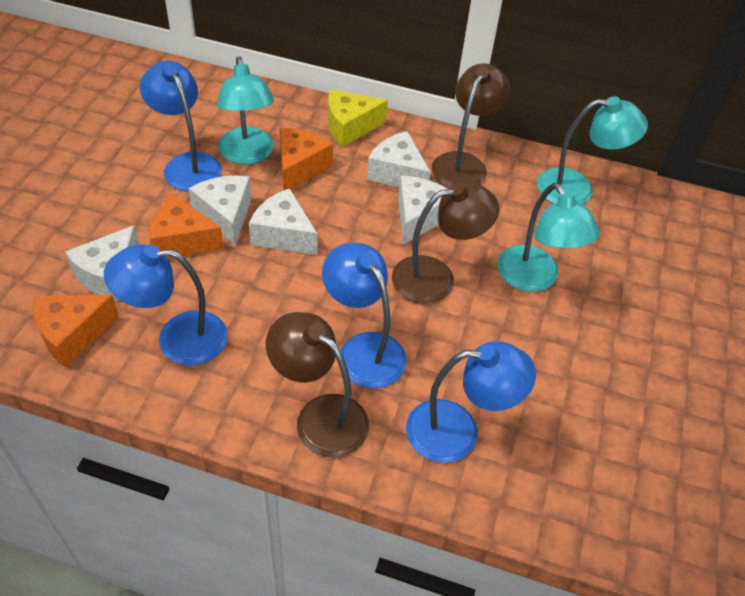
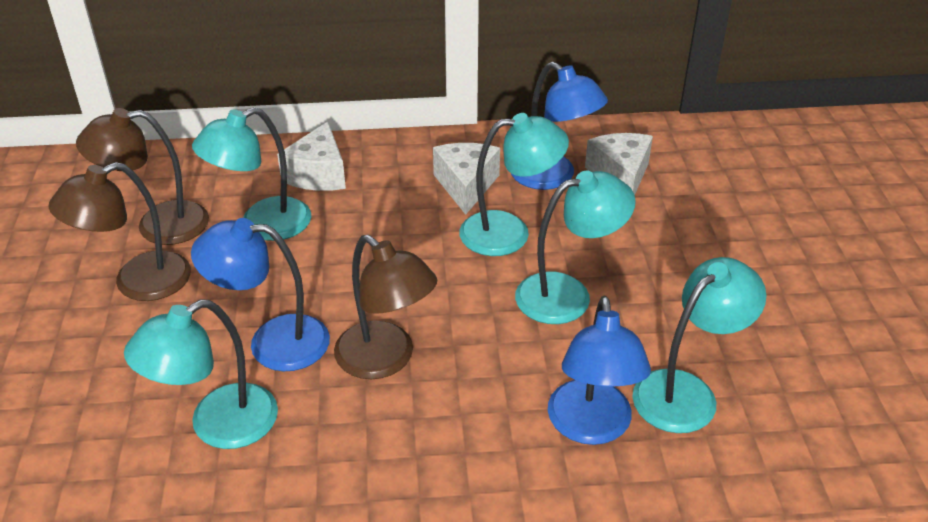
blue lamp: [104,245,228,366] [140,61,222,192] [322,243,407,389] [406,341,536,463] = 4 -> [191,218,330,371] [511,62,608,190] [548,296,651,445] = 3
orange cheese: [33,295,119,368] [149,194,224,259] [279,128,333,190] = 3 -> none = 0
turquoise lamp: [217,56,274,164] [497,183,600,292] [537,96,648,205] = 3 -> [124,299,278,449] [192,107,311,241] [459,113,569,256] [515,170,636,324] [632,257,766,433] = 5
white cheese: [65,225,139,300] [188,175,252,245] [249,188,318,255] [367,131,431,187] [398,176,447,245] = 5 -> [277,122,346,191] [433,143,500,215] [585,133,653,195] = 3
yellow cheese: [328,90,388,147] = 1 -> none = 0

